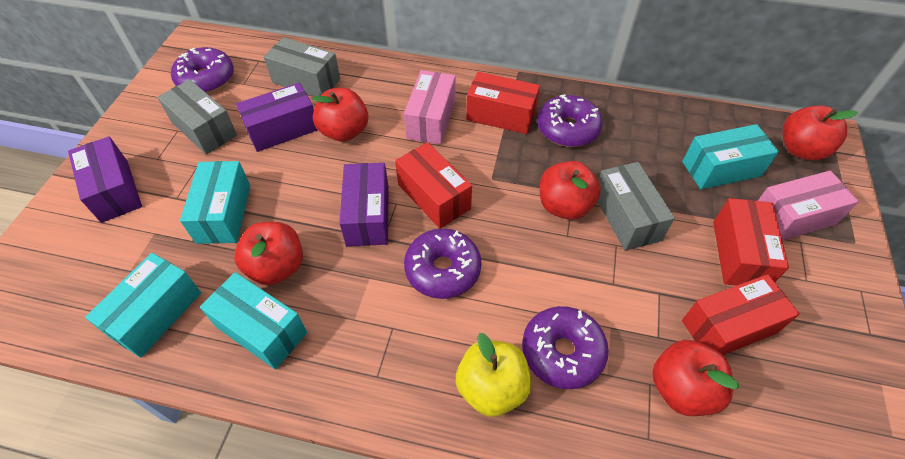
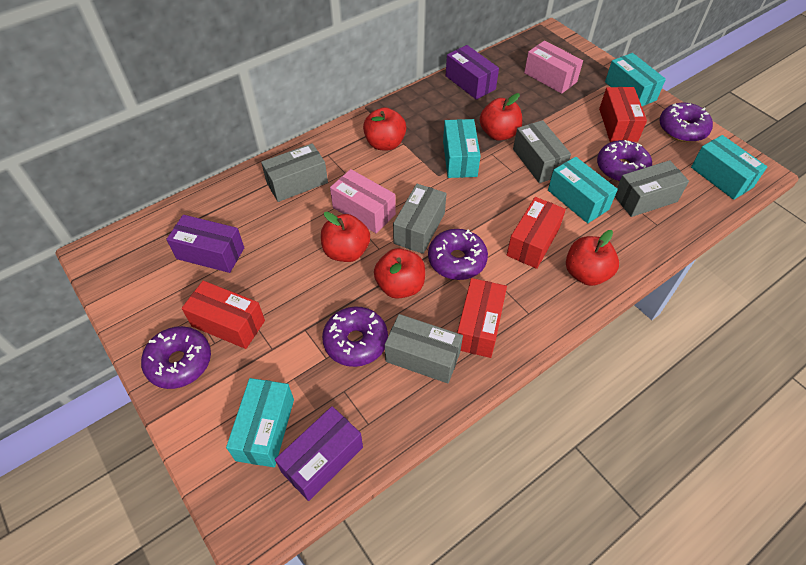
grey box: [157,79,237,154] [264,37,340,97] [597,162,675,251] = 3 -> [261,143,328,202] [385,314,463,384] [393,184,447,254] [513,120,571,183] [615,160,689,217] = 5
purple donut: [171,47,234,93] [404,228,482,299] [522,306,609,389] [537,94,603,147] = 4 -> [141,326,211,389] [322,306,388,367] [428,229,488,280] [597,140,652,182] [659,102,713,142] = 5
turquoise box: [85,253,201,358] [180,161,251,244] [200,272,307,369] [682,124,779,189] = 4 -> [226,378,294,467] [443,119,480,178] [548,157,618,223] [605,53,666,106] [691,135,767,200] = 5
yellow apple: [456,333,532,417] = 1 -> none = 0

